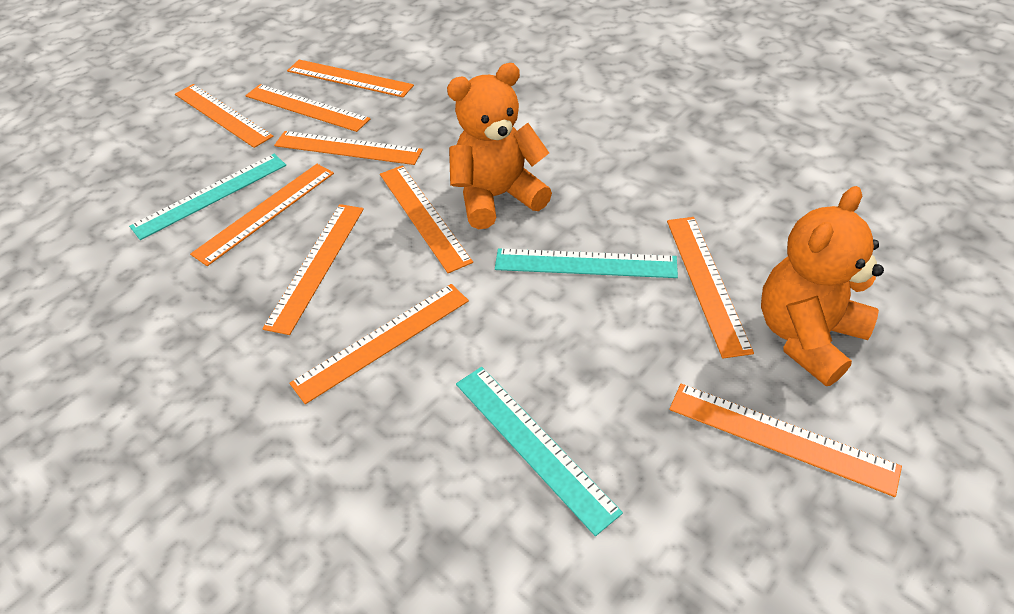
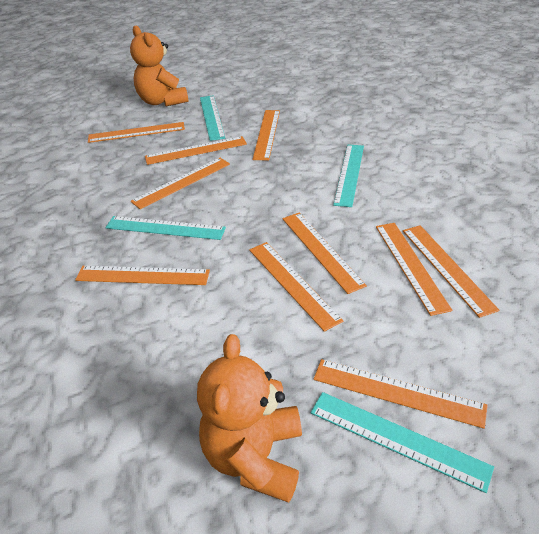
turquoise ruler: [129,154,286,240] [456,367,623,536] [495,248,678,278] = 3 -> [105,216,226,240] [200,95,225,141] [311,392,494,493] [333,144,364,207] = 4

